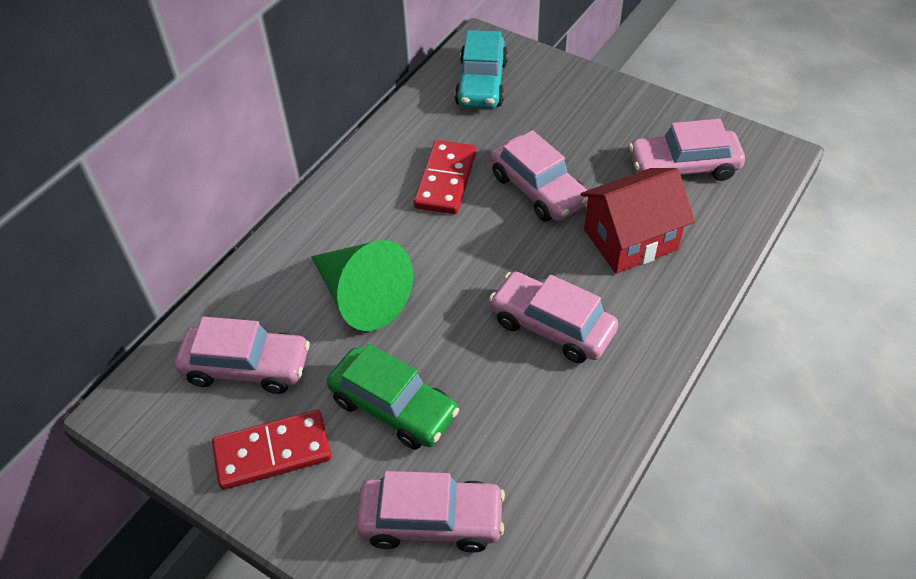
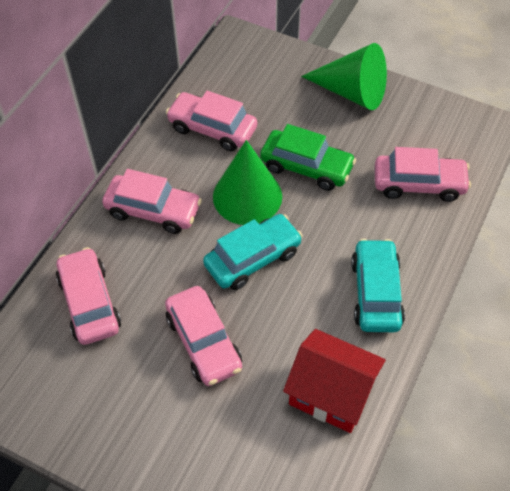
green cone: [311,240,413,331] = 1 -> [213,140,282,225] [301,43,387,110] = 2
red domino: [212,410,331,490] [414,140,476,214] = 2 -> none = 0
turquoise car: [455,30,508,108] = 1 -> [203,214,303,290] [351,239,405,332] = 2

